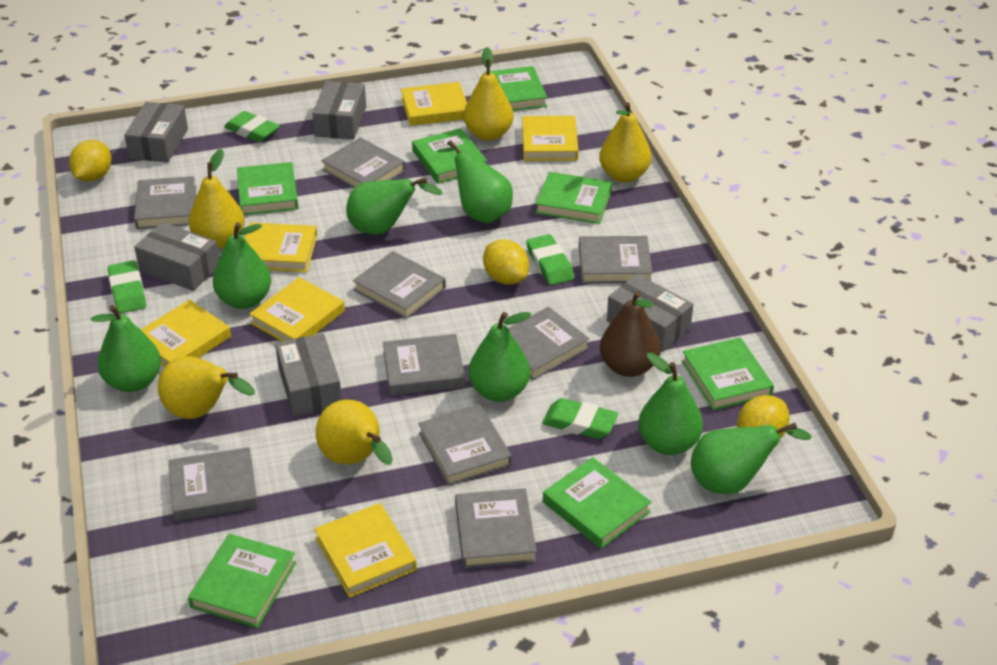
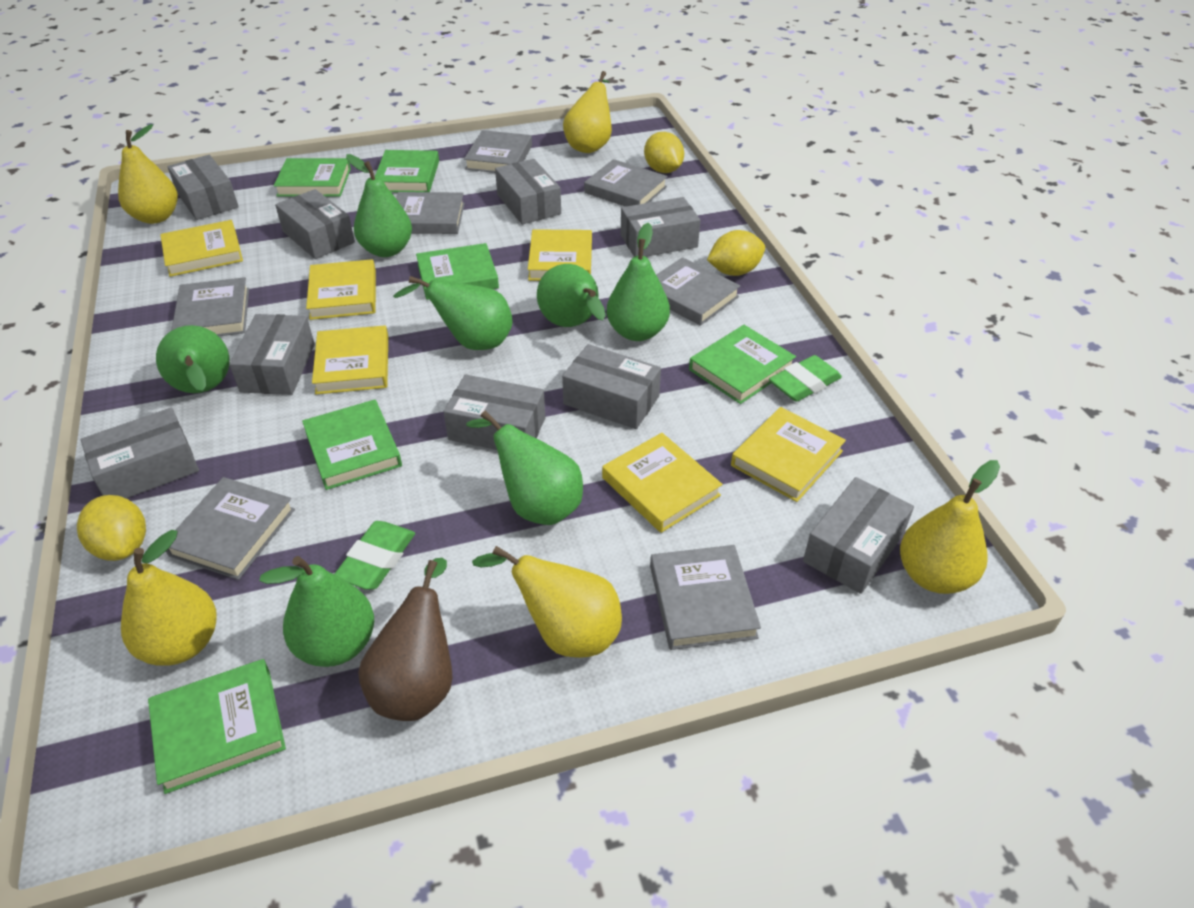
green book: [188,534,296,628] [237,162,298,215] [412,128,487,184] [484,66,547,111] [535,172,612,224] [543,457,651,549] [682,337,774,411] = 7 -> [148,659,286,794] [274,158,351,197] [302,399,402,490] [375,150,439,192] [416,243,499,300] [689,325,796,404] = 6
green eraser: [108,260,146,313] [224,111,280,142] [526,234,574,285] [542,398,618,439] = 4 -> [334,521,415,590] [769,355,842,402] = 2
grey book: [134,176,196,229] [169,447,258,521] [321,137,405,188] [353,251,446,319] [383,334,465,395] [418,404,512,486] [455,488,537,568] [508,307,589,380] [579,236,653,284] = 9 -> [166,477,295,580] [171,277,249,336] [396,192,465,234] [464,130,532,173] [584,159,668,207] [650,545,761,650] [656,257,740,326] = 7
grey box: [124,102,188,163] [134,222,219,291] [275,333,342,416] [312,81,366,140] [607,274,693,352] = 5 -> [81,408,199,498] [168,155,238,220] [229,314,315,395] [275,189,355,259] [443,375,545,450] [495,159,561,224] [562,344,661,429] [621,197,700,257] [803,477,914,594] = 9

